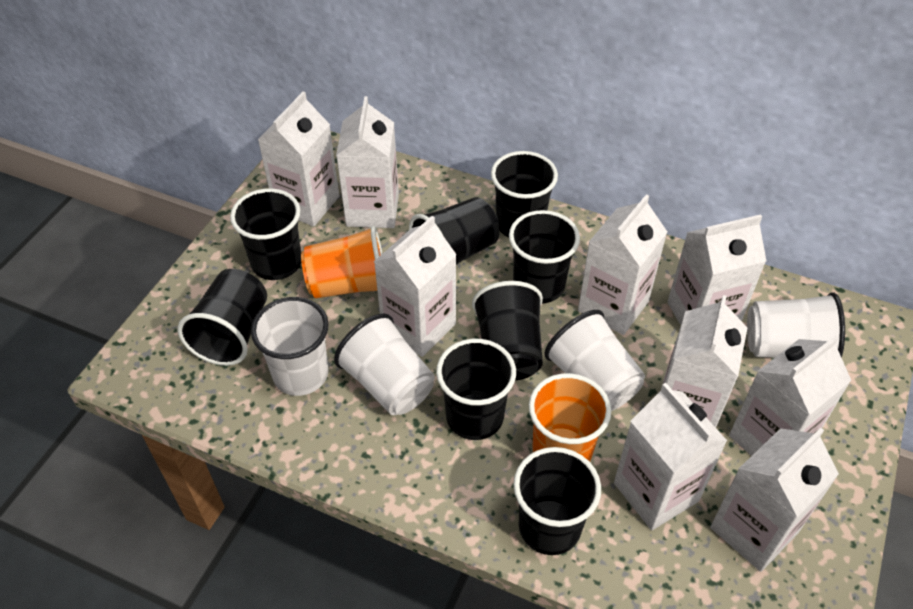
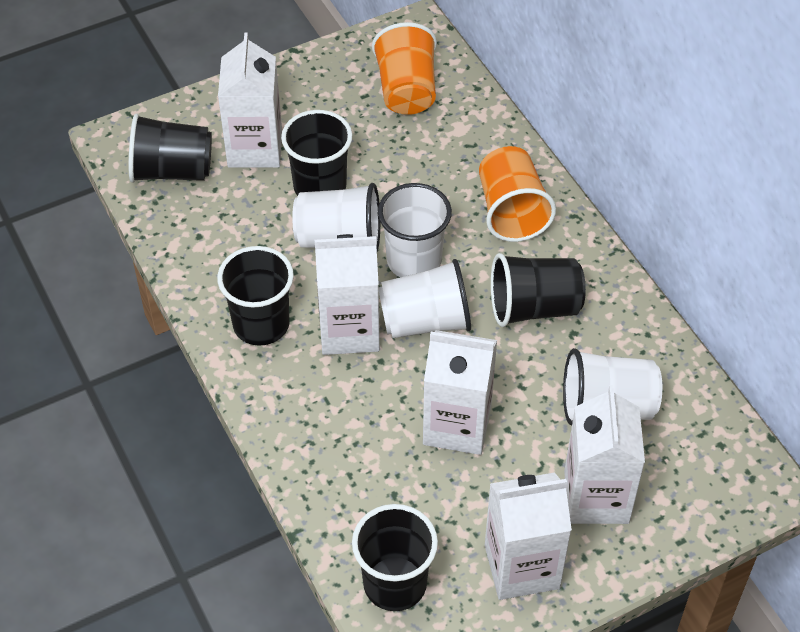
black cup: [177,269,267,366] [230,188,301,280] [409,197,500,265] [436,339,516,440] [472,281,543,380] [491,151,558,237] [509,210,580,303] [513,447,601,555] = 8 -> [129,113,212,183] [217,246,294,346] [281,110,352,196] [352,504,438,611] [491,253,586,327] = 5
white carton: [258,91,339,226] [336,96,399,228] [374,216,457,357] [578,194,667,335] [614,383,727,530] [663,295,747,428] [667,214,766,325] [710,428,839,572] [729,335,852,456] = 9 -> [218,33,282,168] [315,234,380,355] [423,330,497,455] [485,472,572,600] [564,385,645,524] = 5

